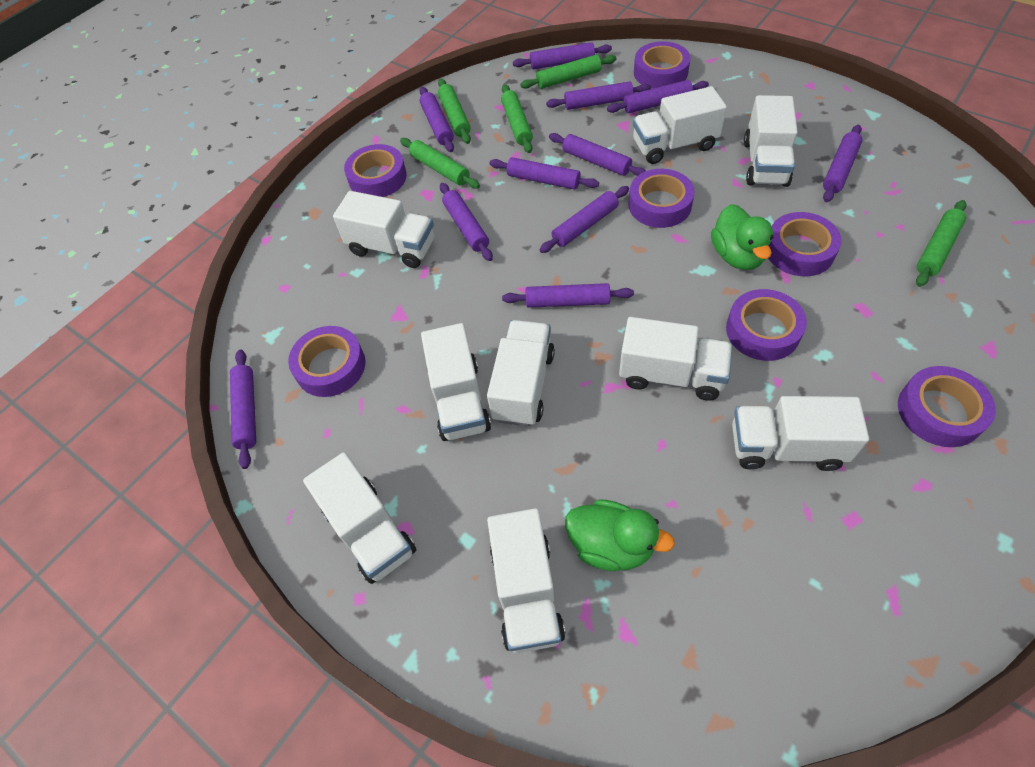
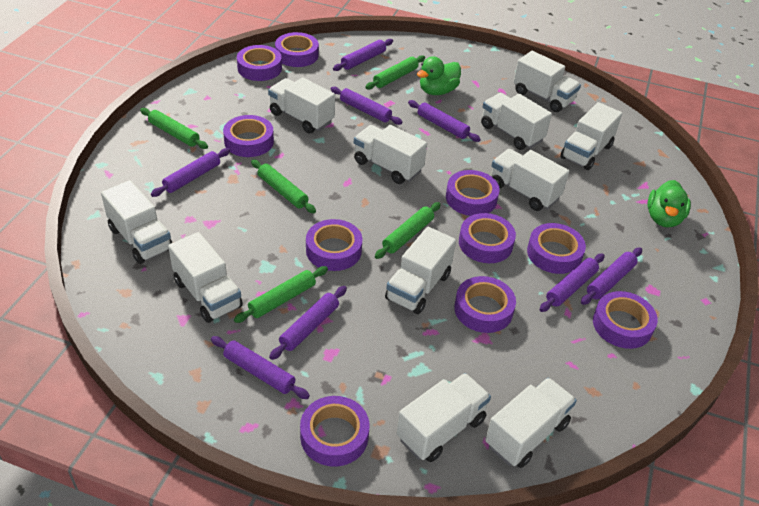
purple rolling pin: [230,350,256,469] [420,87,454,152] [440,183,493,261] [490,157,599,190] [502,283,634,308] [513,42,612,69] [539,186,629,253] [546,81,651,110] [549,133,646,176] [607,80,709,113] [823,125,862,202] = 11 -> [151,148,230,197] [211,336,310,399] [269,286,347,360] [330,87,403,125] [333,39,393,71] [408,100,481,142] [540,253,605,312] [581,247,642,305] = 8
purple tape: [288,326,365,397] [344,144,407,197] [628,169,695,228] [634,41,691,89] [726,289,807,361] [768,212,842,276] [898,366,996,447] = 7 -> [223,115,274,157] [237,45,282,81] [275,32,319,67] [300,396,369,467] [306,219,362,271] [446,170,500,216] [454,276,516,333] [459,213,516,263] [527,223,586,274] [593,291,658,349] = 10
white truck: [303,452,416,584] [333,191,434,268] [421,323,491,441] [487,320,555,427] [487,508,565,653] [619,317,733,401] [633,86,727,164] [732,396,869,471] [744,95,798,187] = 9 -> [101,180,172,264] [168,232,243,323] [268,77,335,133] [354,125,427,184] [385,227,456,314] [396,373,491,462] [481,93,552,150] [485,378,577,468] [491,149,569,211] [513,51,581,112] [560,102,622,170] = 11

